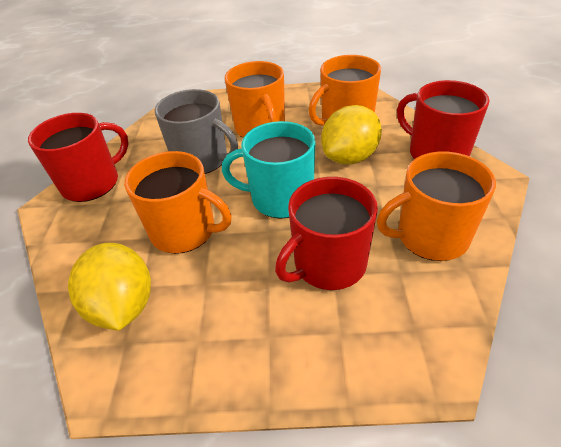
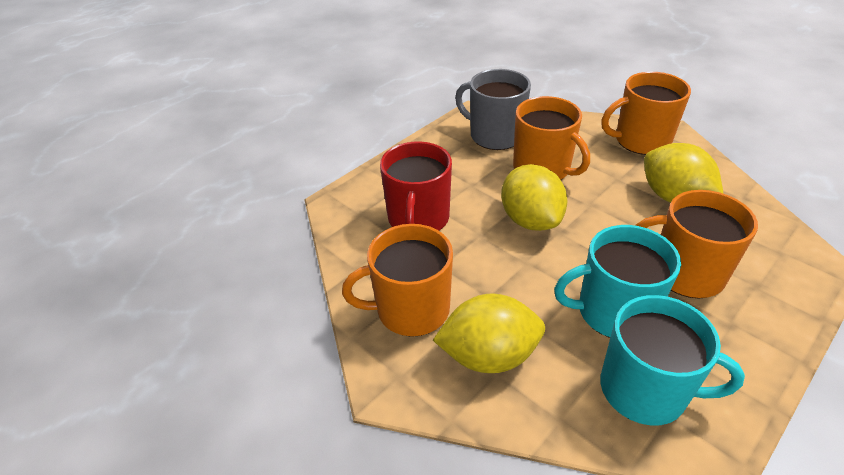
red mug: [28,113,129,202] [275,177,378,290] [397,80,489,159] = 3 -> [380,141,452,231] = 1
turquoise mug: [222,121,316,219] = 1 -> [554,225,681,338] [600,295,745,425] = 2
yellow lemon: [68,243,151,331] [321,105,382,165] = 2 -> [433,294,545,373] [501,164,567,231] [644,143,724,203] = 3

